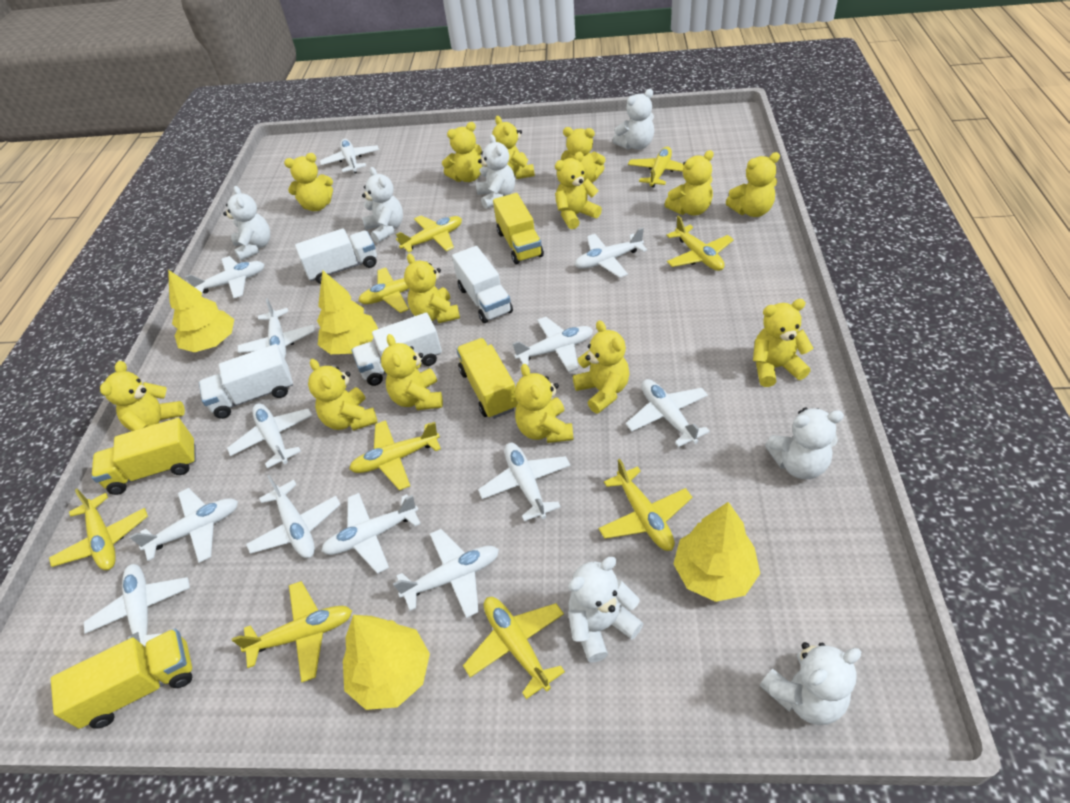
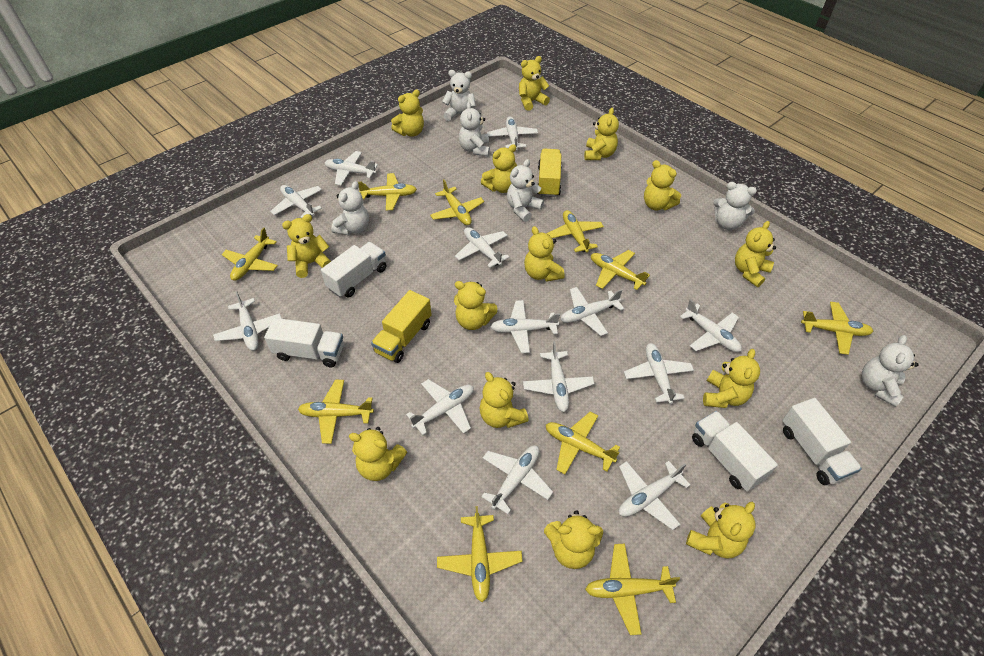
white teddy bear: [223,186,270,261] [362,167,403,243] [476,135,515,209] [568,557,644,662] [612,89,654,150] [760,642,861,725] [765,407,844,479] = 7 -> [331,181,369,235] [442,70,476,121] [459,102,490,156] [507,159,544,222] [713,182,757,230] [862,335,918,407] = 6
yellow plane: [49,489,148,570] [232,581,352,682] [349,420,441,490] [358,261,427,313] [396,216,462,253] [463,597,565,699] [598,459,692,551] [628,147,684,187] [666,215,734,271] = 9 -> [221,227,278,281] [298,380,374,444] [358,173,417,210] [430,179,484,225] [437,506,523,602] [546,210,604,253] [546,412,620,474] [585,544,680,635] [591,250,650,290] [801,302,873,355] = 10
yellow tree: [168,270,234,352] [317,270,378,354] [343,615,430,710] [673,502,760,602] = 4 -> none = 0
yellow truck: [51,629,192,729] [92,418,196,495] [456,338,518,419] [493,193,544,264] = 4 -> [371,290,432,363] [537,149,562,197] = 2

